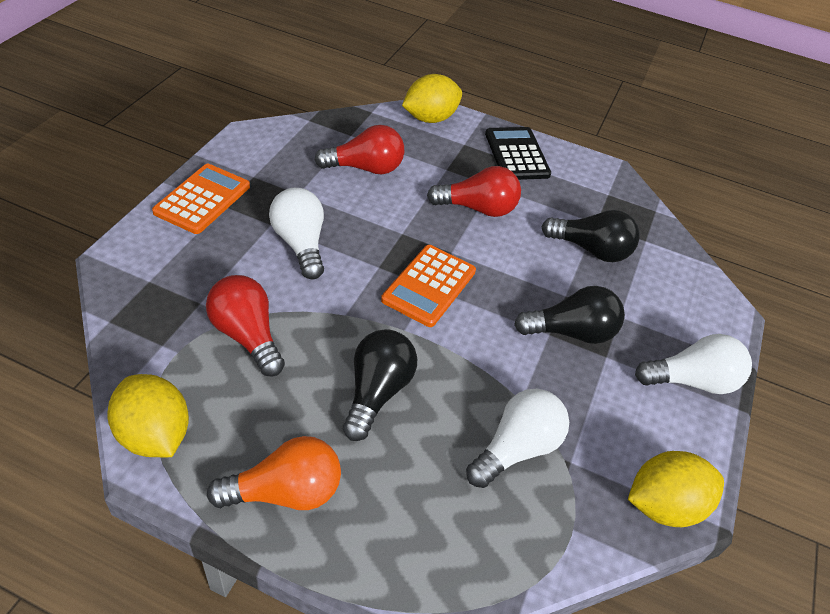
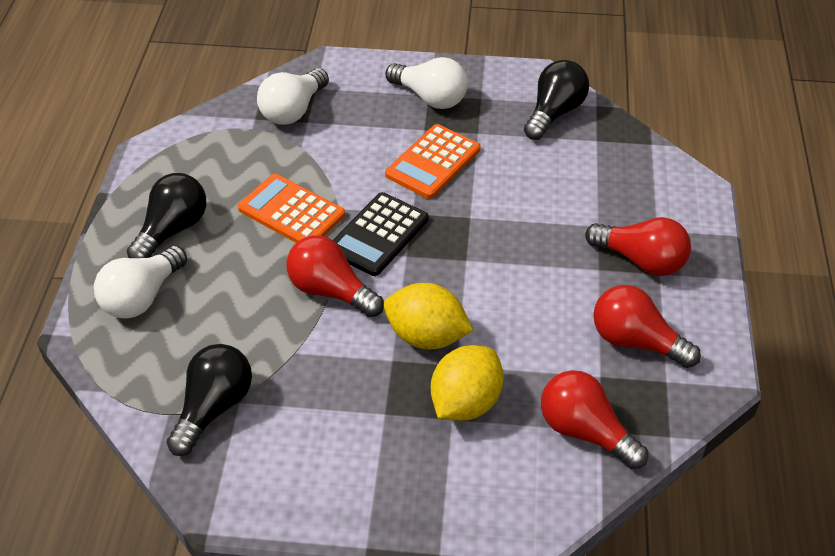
orange light bulb: [207,436,341,510] = 1 -> none = 0
red light bulb: [206,275,285,377] [314,125,404,174] [427,166,521,217] = 3 -> [287,236,384,317] [541,370,648,469] [585,217,691,276] [593,285,701,368] = 4
yellow lemon: [107,374,189,457] [402,74,462,123] [628,451,724,527] = 3 -> [384,283,473,349] [431,345,504,421] = 2

